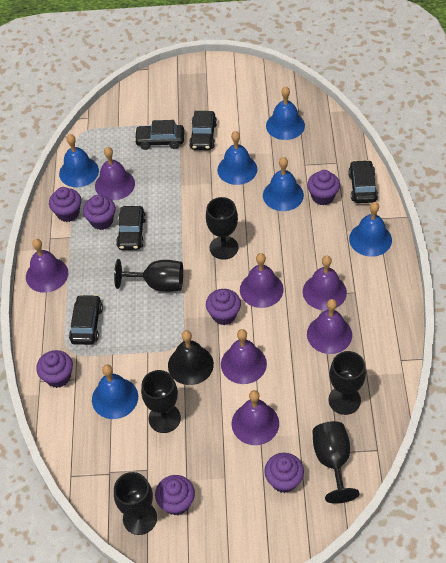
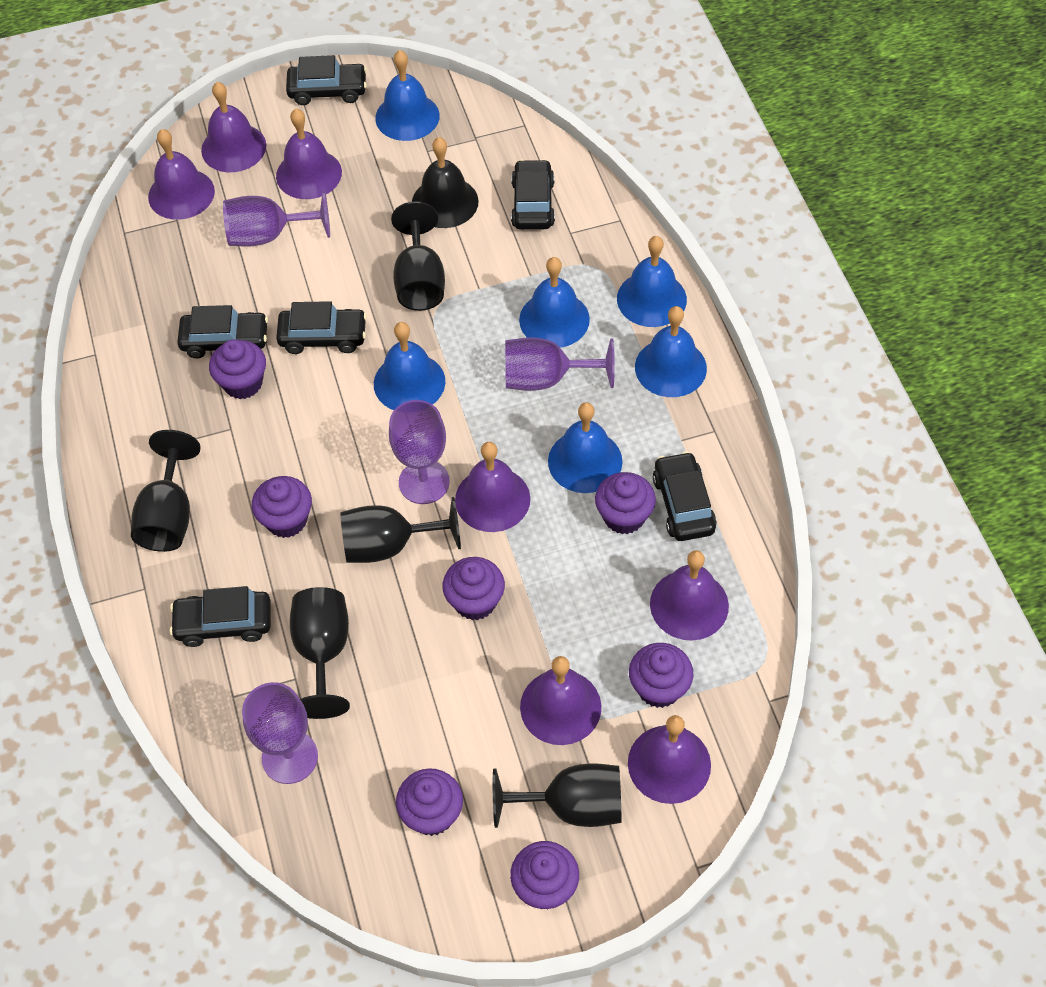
black car: [69,294,103,345] [116,206,146,250] [134,120,184,150] [189,111,217,150] [348,160,378,203] = 5 -> [170,586,271,647] [177,305,268,358] [276,301,367,354] [286,55,367,105] [511,159,555,230] [653,451,717,541] = 6
black goblet: [114,259,183,292] [114,472,157,535] [141,370,181,433] [206,197,238,260] [312,421,360,504] [328,351,366,415] = 6 -> [131,430,201,552] [290,587,350,719] [340,497,461,563] [391,201,445,311] [493,763,621,828] = 5
purple goblet: none = 0 -> [223,191,330,247] [242,682,318,784] [389,400,450,504] [505,337,615,391] = 4

